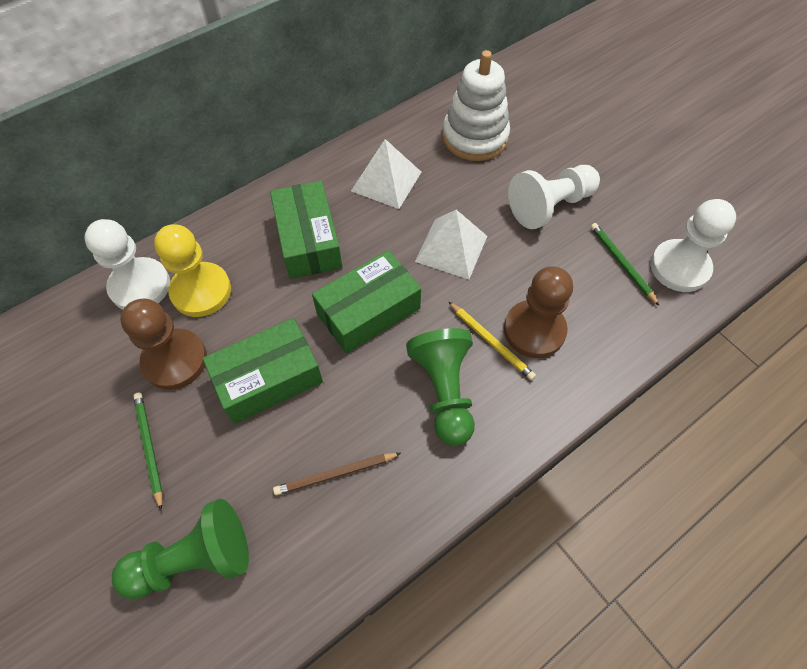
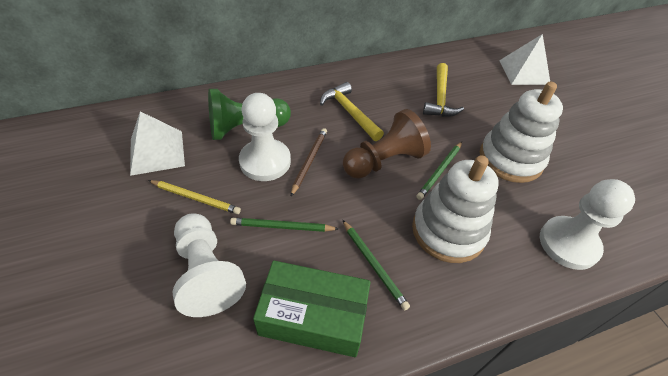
brown pawn: [120,299,207,390] [504,266,573,358] = 2 -> [343,109,431,179] = 1
green box: [203,318,323,424] [270,181,342,279] [312,250,421,354] = 3 -> [253,260,371,357] = 1
green pawn: [112,499,249,600] [406,328,475,446] = 2 -> [208,89,291,140] = 1
green pencil: [133,393,163,510] [591,223,659,305] = 2 -> [230,218,339,232] [343,220,410,311] [416,142,462,200] = 3
white stacking toy: [442,50,510,161] = 1 -> [412,155,499,263] [480,82,563,183] = 2
yellow hammer: none = 0 -> [320,82,384,141] [423,63,464,117] = 2
yellow pawn: [154,224,231,317] = 1 -> none = 0

